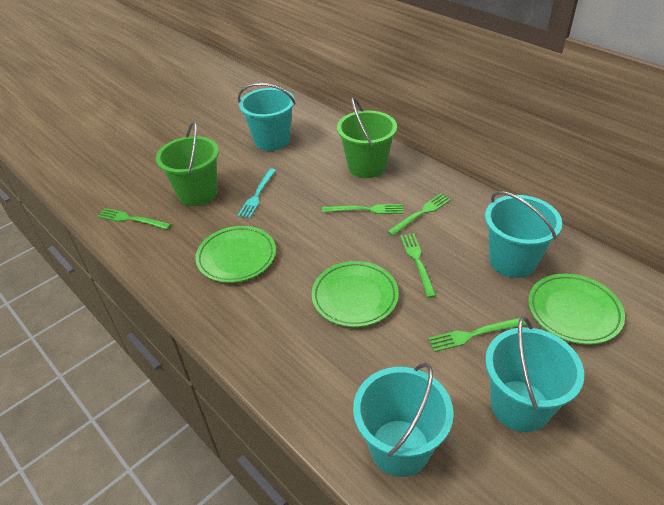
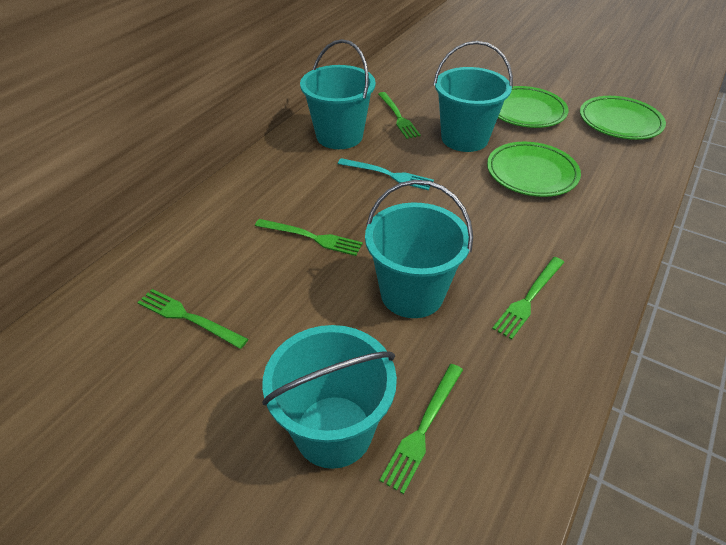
green bucket: [156,121,219,206] [337,97,397,178] = 2 -> none = 0

